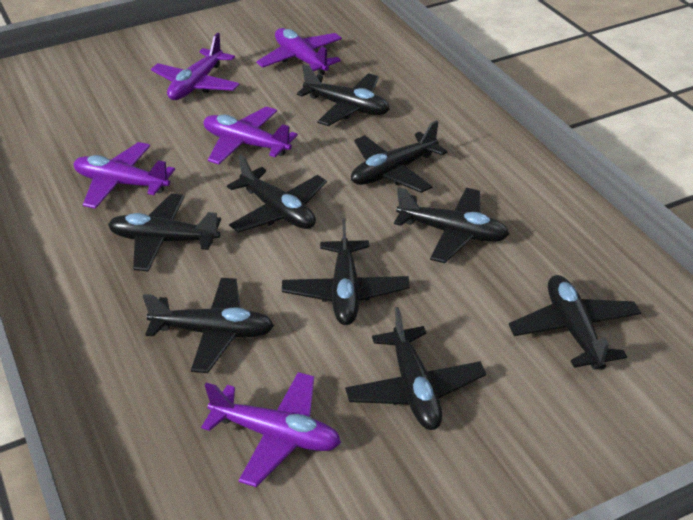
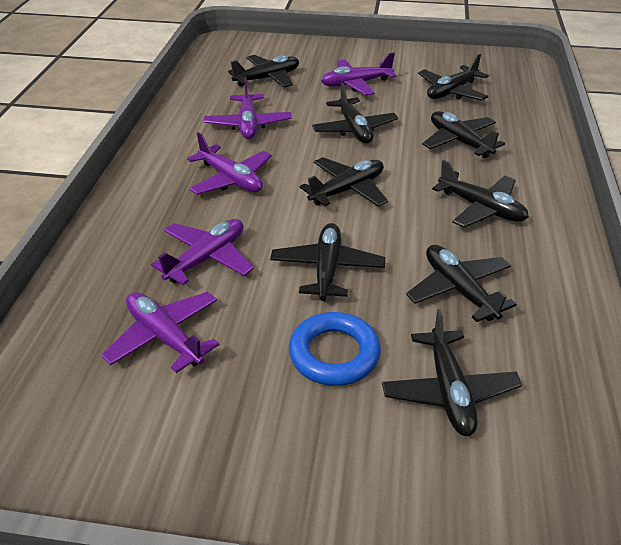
blue ring: none = 0 -> [289,312,381,386] = 1

